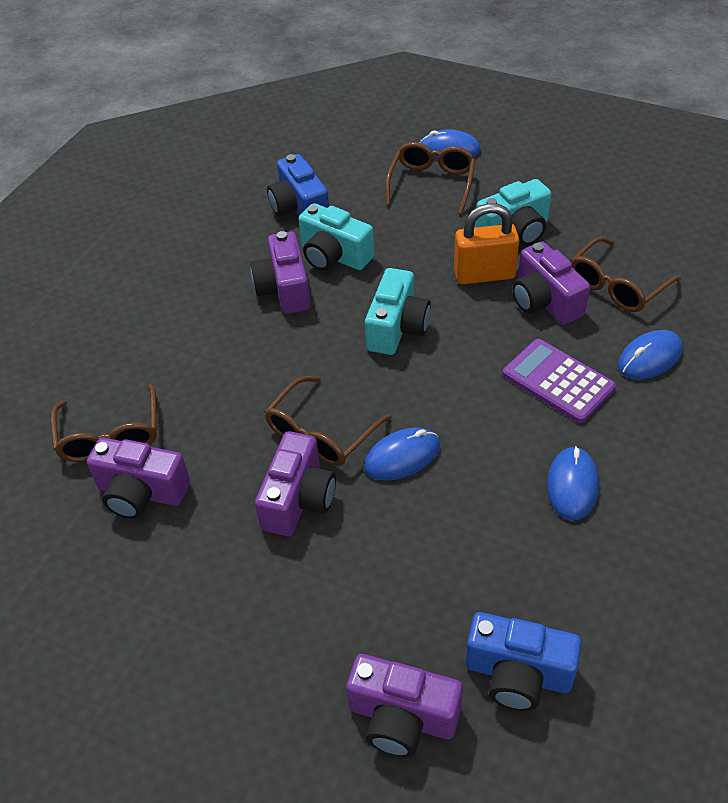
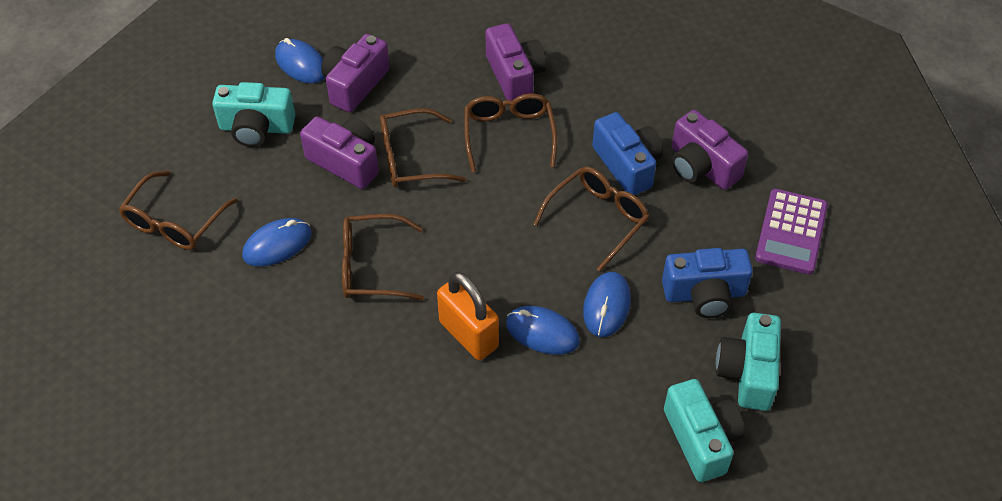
brown glasses: [51,384,157,462] [265,376,392,466] [385,142,475,214] [570,237,681,312] = 4 -> [119,171,238,250] [342,214,424,301] [380,108,466,187] [464,93,557,172] [534,167,649,272] = 5
purple camera: [87,438,190,519] [250,231,311,314] [255,431,336,536] [346,654,463,757] [512,241,590,325] = 5 -> [300,116,379,189] [321,34,390,112] [486,23,546,101] [672,110,748,190] = 4

